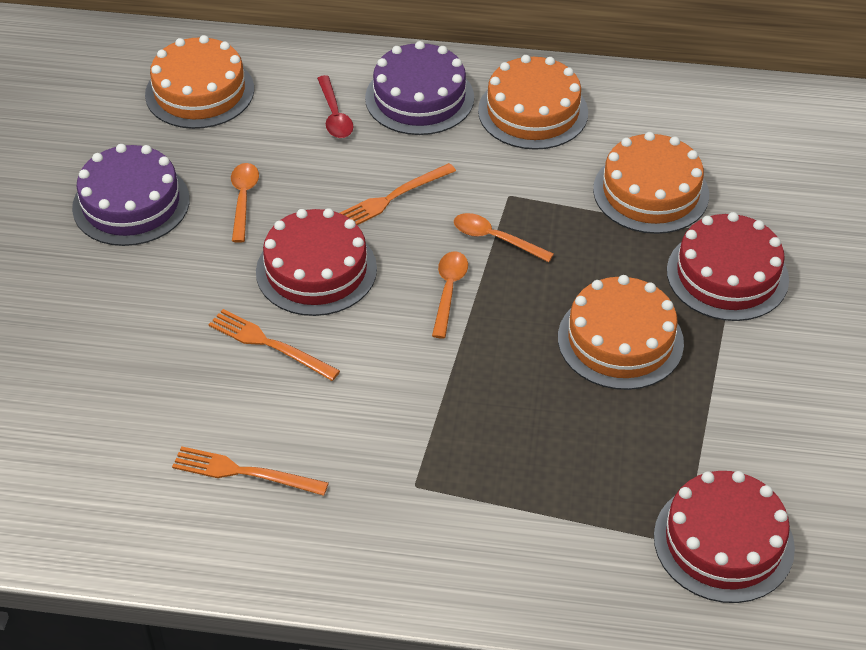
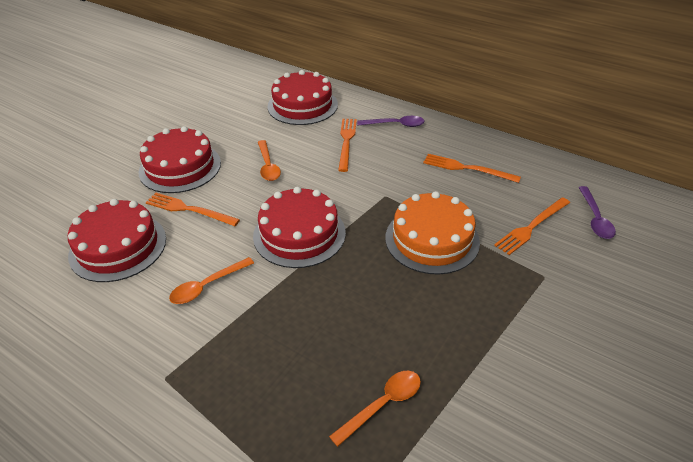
orange cake: [145,35,254,129] [478,55,588,150] [558,275,684,390] [593,132,709,234] = 4 -> [385,191,480,275] = 1
orange fork: [172,446,329,496] [208,309,340,381] [340,163,456,225] = 3 -> [146,193,240,226] [338,119,357,172] [423,154,521,183] [494,197,570,255] = 4
purple cake: [72,144,190,246] [365,41,474,135] = 2 -> none = 0
purple spoon: none = 0 -> [357,116,424,127] [578,186,616,239] = 2
red cake: [256,208,377,316] [654,471,795,603] [667,212,789,321] = 3 -> [68,199,166,282] [139,126,221,193] [253,187,346,268] [267,70,338,125] = 4
red spoon: [317,75,353,138] = 1 -> none = 0

